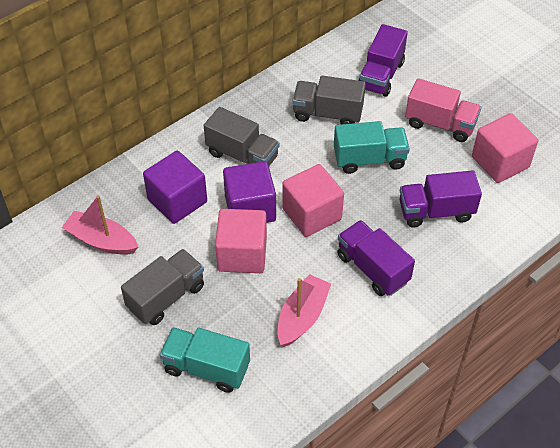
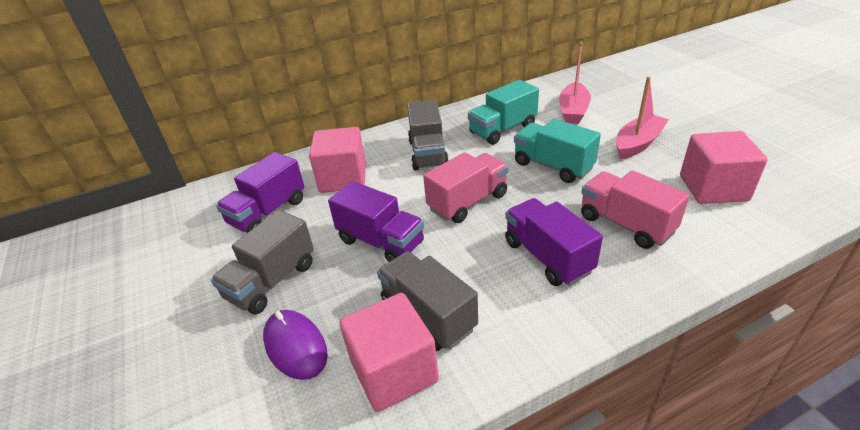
pink truck: [405,78,481,142] = 1 -> [423,152,509,223] [581,170,690,249] = 2
purple cube: [143,151,207,224] [223,161,276,223] = 2 -> none = 0
purple mouse: none = 0 -> [263,310,328,380] = 1

